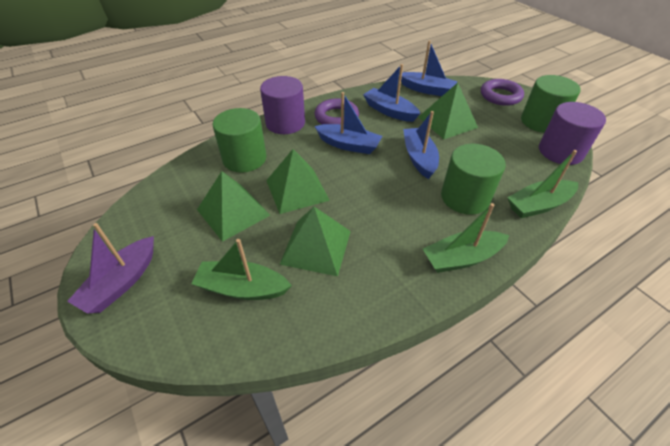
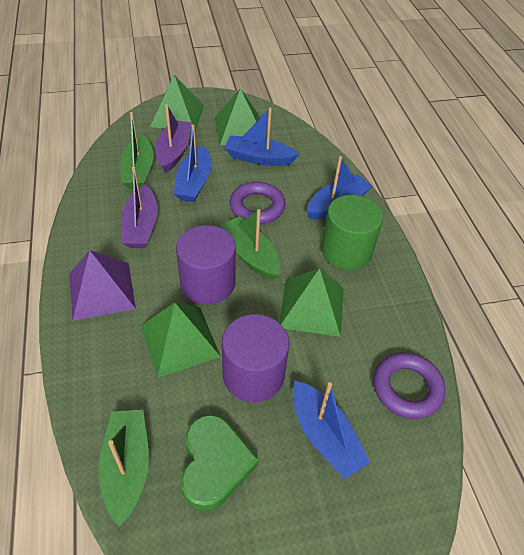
green cylinder: [212,108,266,173] [441,144,506,215] [521,75,581,133] = 3 -> [321,195,383,270] = 1
green heart: none = 0 -> [181,414,259,511] = 1
purple boat: [67,223,154,313] = 1 -> [121,167,158,248] [155,104,191,173] = 2
purple pyramid: none = 0 -> [69,250,136,321] = 1

